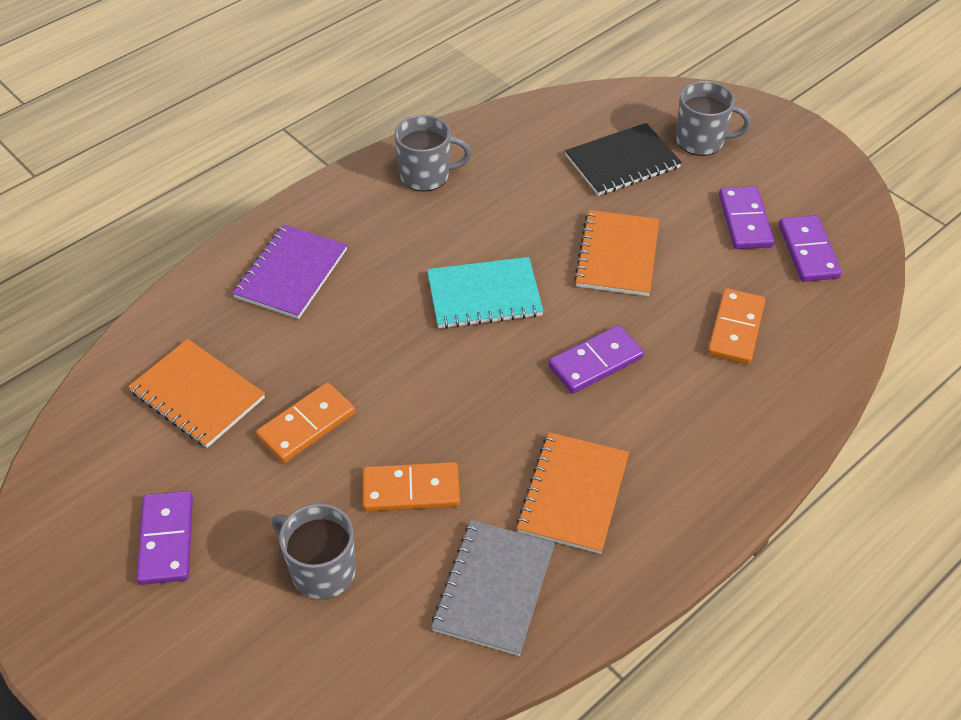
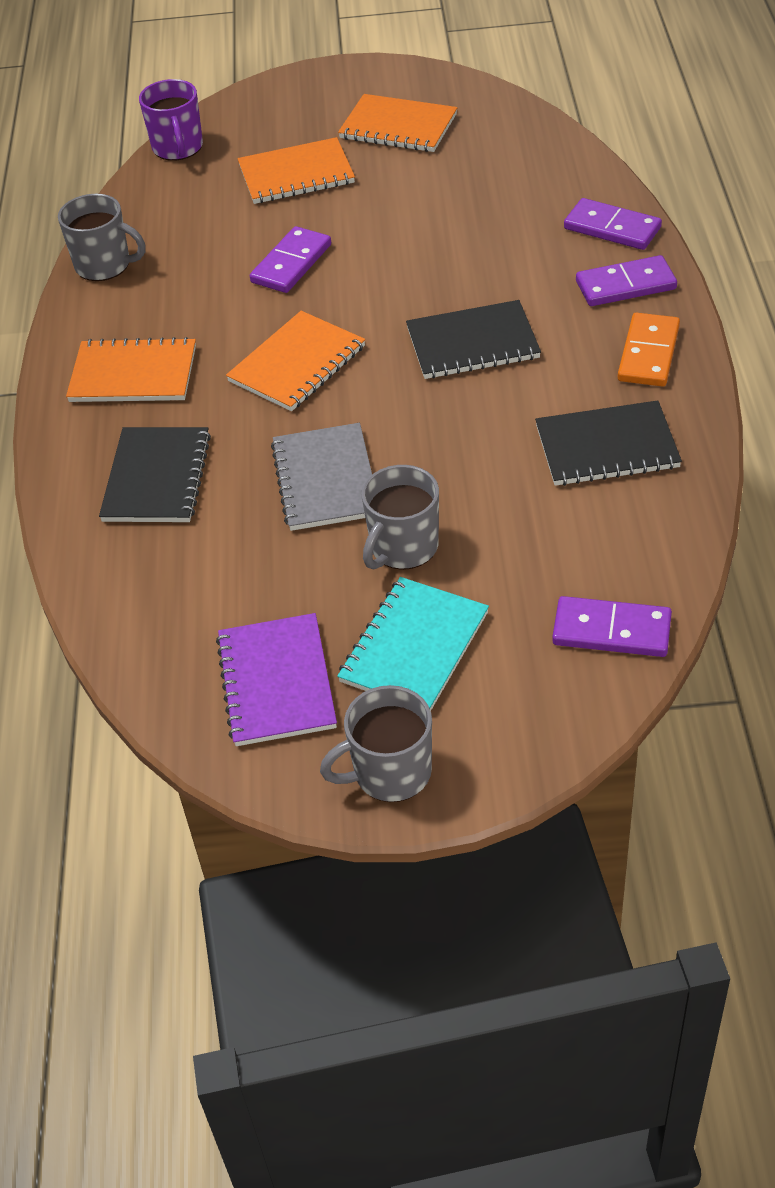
black notebook: [565,123,682,196] = 1 -> [99,427,211,522] [406,300,541,379] [535,400,682,486] = 3
orange domino: [256,382,355,463] [363,462,460,512] [708,288,766,364] = 3 -> [618,313,680,387] = 1
orange notebook: [128,339,265,448] [516,432,629,554] [574,210,659,296] = 3 -> [66,337,196,402] [226,311,365,411] [238,137,355,204] [338,94,457,152] = 4
purple mug: none = 0 -> [139,79,203,161] = 1

